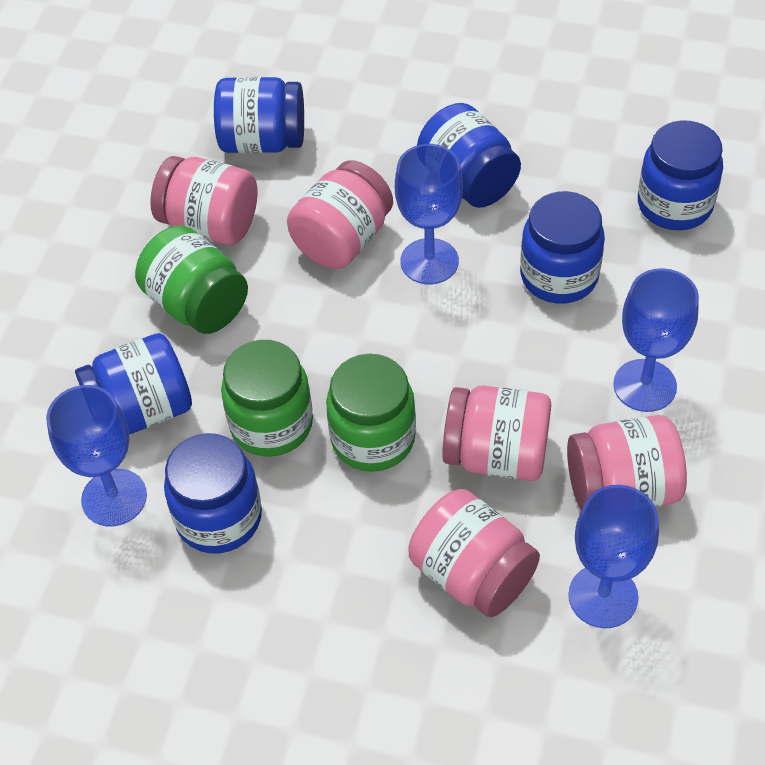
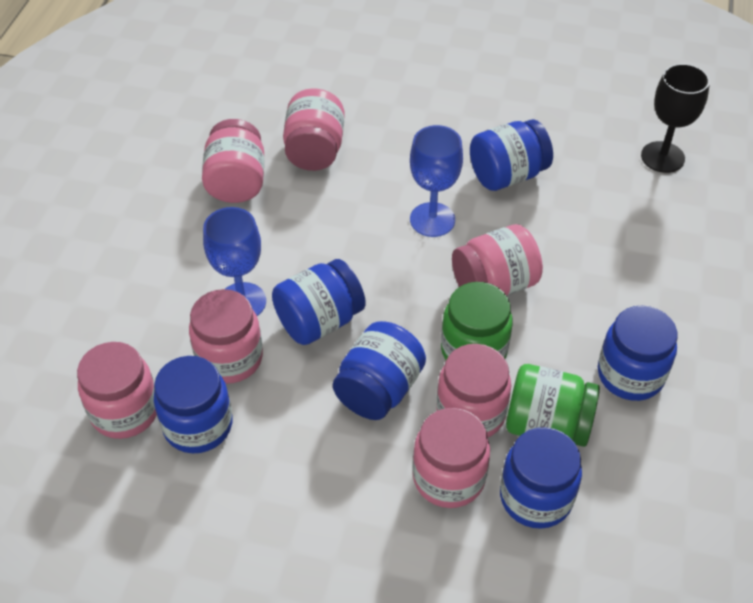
black goblet: none = 0 -> [641,64,710,173] = 1
blue goblet: [46,385,147,527] [395,144,463,284] [568,485,659,628] [613,268,699,412] = 4 -> [203,207,266,316] [410,125,463,237] = 2
green jar: [135,226,248,334] [221,340,313,457] [326,354,416,472] = 3 -> [441,282,513,360] [506,364,600,447] = 2
pink jar: [150,156,258,245] [287,160,393,269] [408,489,540,617] [442,385,551,481] [567,415,687,510] = 5 -> [77,342,157,439] [189,289,263,384] [202,119,264,203] [283,88,345,171] [413,408,490,508] [436,344,511,438] [452,224,543,296] = 7

